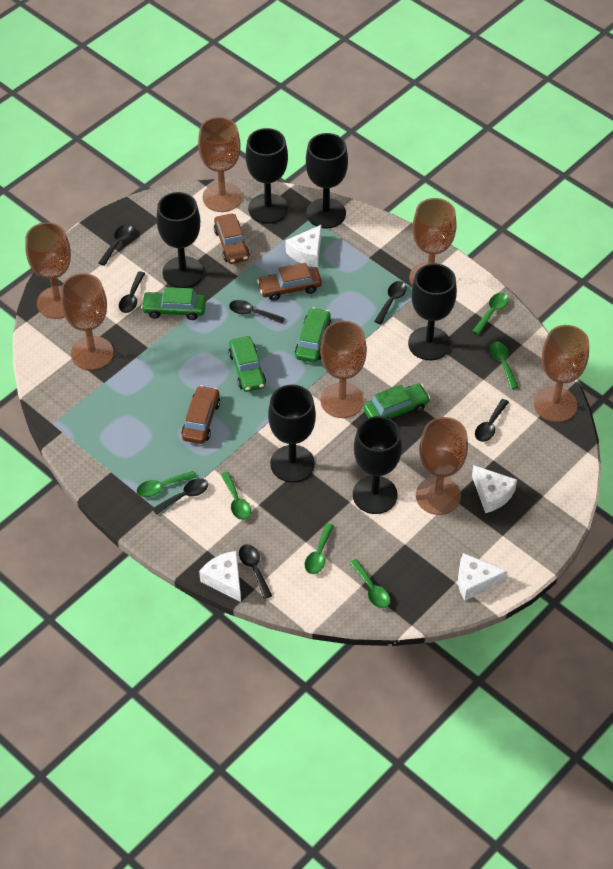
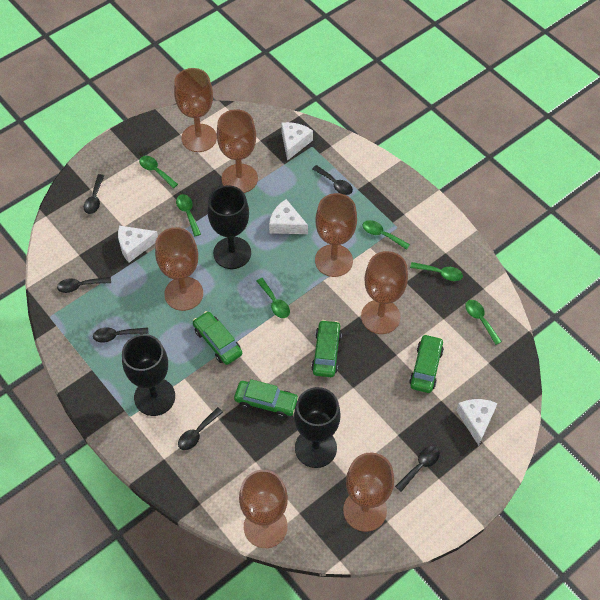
black goblet: [156,192,204,288] [246,128,288,224] [268,385,316,482] [306,133,348,228] [353,416,402,514] [408,263,457,360] = 6 -> [122,334,175,416] [208,185,251,269] [294,387,341,468] = 3
black spoon: [99,224,134,266] [119,271,145,313] [152,478,208,515] [229,300,285,324] [239,544,272,599] [374,281,407,324] [475,399,509,442] = 7 -> [57,277,111,293] [84,174,105,214] [93,327,149,343] [178,407,223,450] [312,165,353,195] [395,446,440,492] = 6
brown car: [181,385,220,444] [214,214,250,264] [257,263,322,301] = 3 -> none = 0

